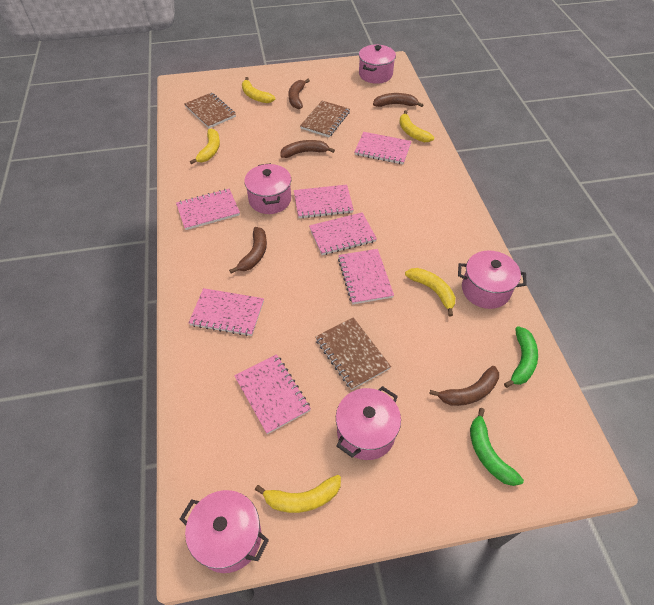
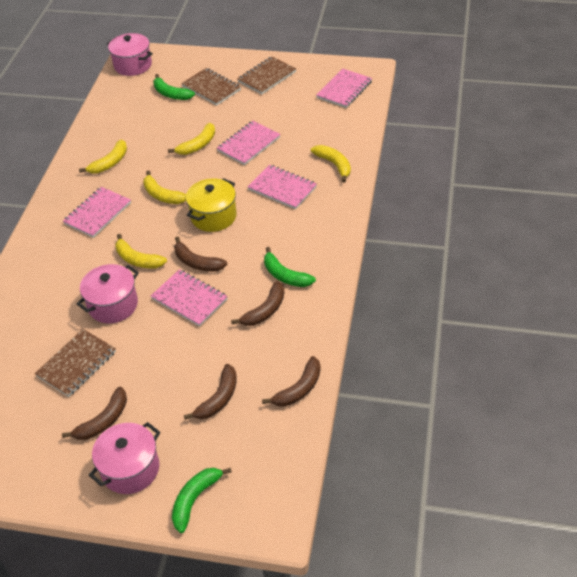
green banana: [470,408,524,486] [504,326,538,388] = 2 -> [154,74,195,100] [172,468,232,533] [264,247,316,287] = 3
pink notebook: [176,189,240,230] [188,288,264,336] [234,354,311,434] [294,185,354,219] [309,212,377,255] [338,249,394,304] [355,132,412,164] = 7 -> [63,187,131,238] [151,269,228,327] [217,121,281,165] [247,165,317,209] [316,68,372,108] = 5
pink pot: [180,490,269,573] [244,163,291,214] [336,386,401,460] [359,45,396,84] [458,250,527,309] = 5 -> [77,264,139,323] [89,422,160,494] [107,33,153,76] = 3
yellow pot: none = 0 -> [186,178,237,232] = 1

